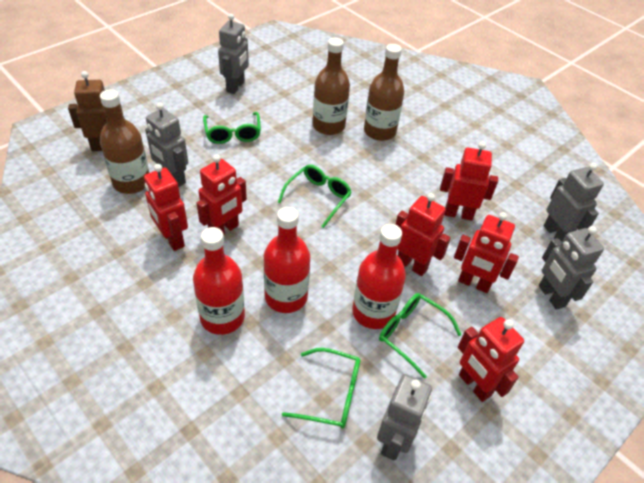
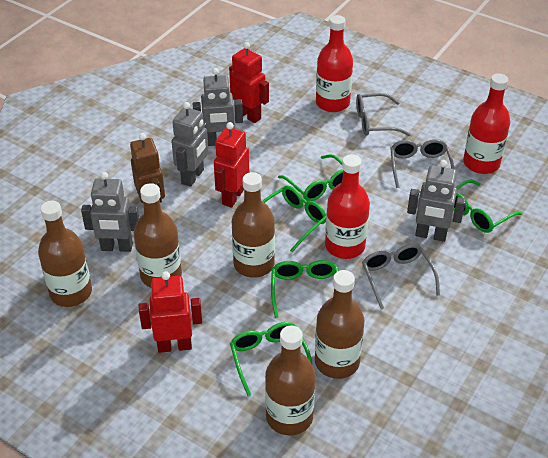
brown bottle: [100,89,149,194] [313,37,350,135] [364,44,404,141] = 3 -> [38,201,92,307] [134,183,182,288] [232,172,275,278] [265,326,315,435] [315,270,364,379] = 5
green glasses: [203,112,261,144] [278,164,352,228] [282,348,360,429] [379,293,462,379] = 4 -> [230,322,312,396] [262,185,326,252] [271,260,338,318] [278,154,343,201] [453,180,522,233] = 5
grey glasses: none = 0 -> [356,93,411,136] [362,244,440,309] [390,139,454,188] = 3
grey robot: [145,103,188,187] [218,14,249,94] [377,374,432,460] [539,226,604,310] [543,163,604,242] = 5 -> [81,172,139,252] [171,102,208,187] [193,68,243,146] [407,160,466,242] = 4
red robot: [144,164,188,251] [197,155,247,235] [395,193,451,276] [440,142,498,221] [454,212,519,293] [458,317,524,402] = 6 -> [139,271,202,353] [214,122,249,208] [229,42,269,123] = 3

